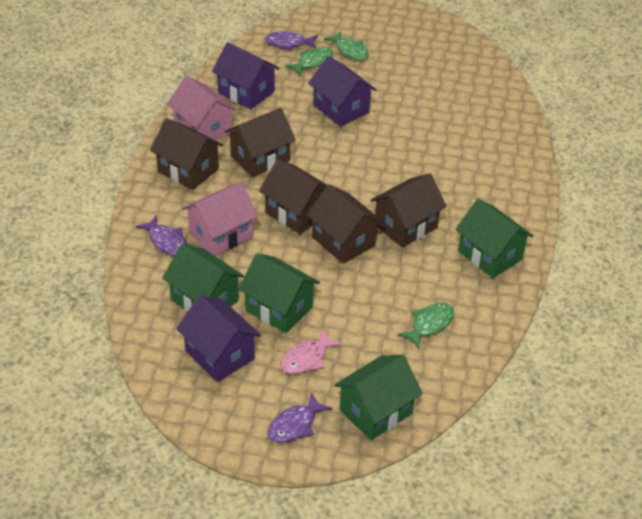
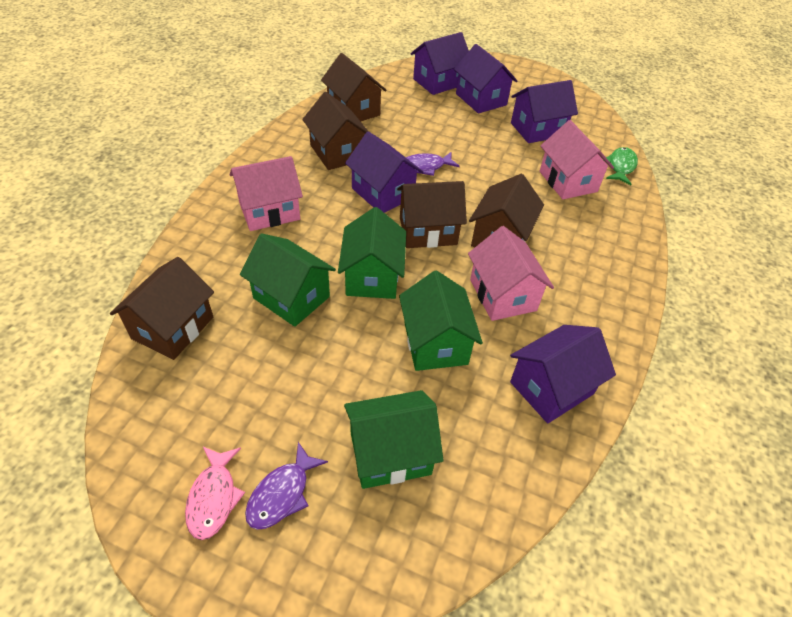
green fish: [285,47,334,77] [324,31,369,60] [397,302,454,349] = 3 -> [606,147,638,185] = 1
pink house: [167,76,237,140] [182,182,258,256] = 2 -> [230,156,303,231] [468,226,554,321] [539,120,614,199] = 3
purple fish: [135,215,187,256] [265,31,317,51] [268,392,333,443] = 3 -> [245,442,328,530] [406,152,460,176] = 2
purple house: [176,295,261,382] [212,42,280,110] [308,56,377,127] = 3 -> [345,131,423,213] [410,32,469,95] [454,44,517,113] [510,325,616,424] [511,80,578,143] = 5

